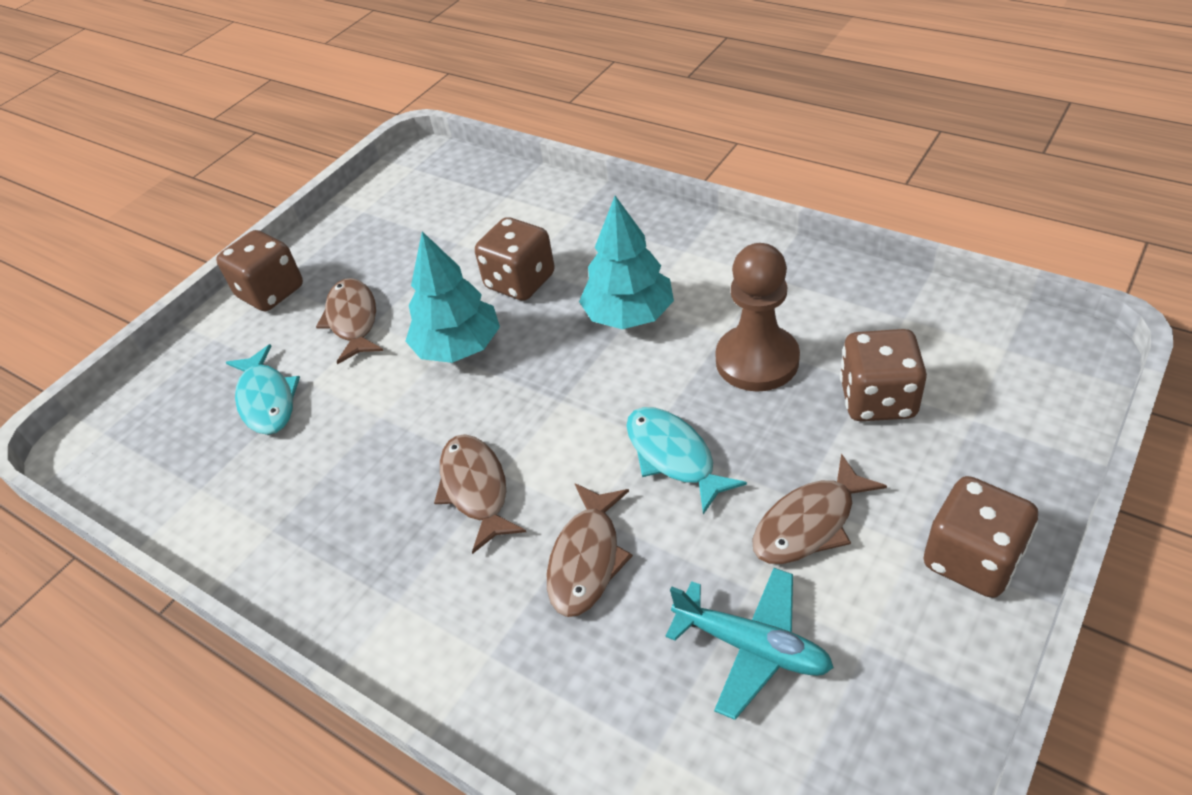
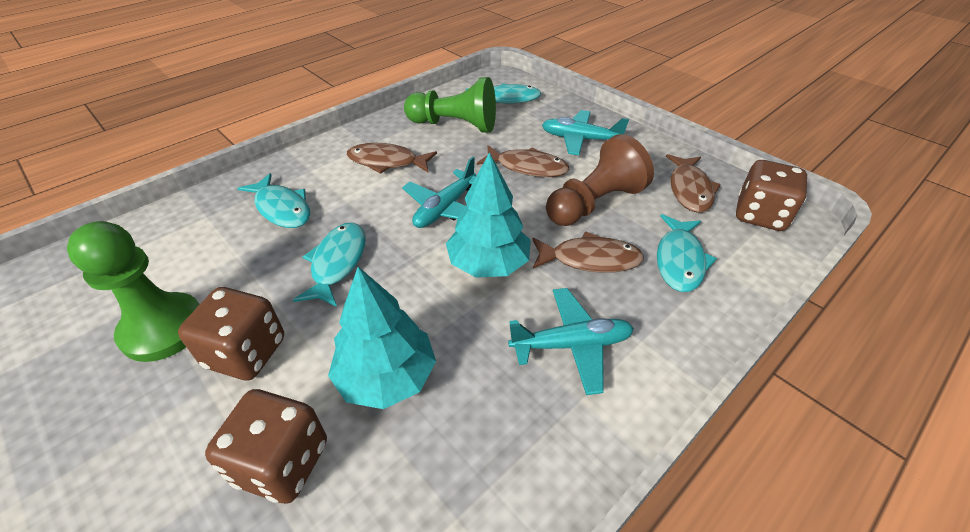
brown dice: [216,230,303,311] [475,217,555,301] [840,329,927,421] [924,476,1038,598] = 4 -> [178,287,284,380] [205,389,327,503] [736,160,807,231] = 3
green pawn: none = 0 -> [67,221,200,362] [404,77,496,133] = 2
turquoise fish: [226,344,300,435] [626,407,747,514] = 2 -> [237,173,310,228] [293,222,366,307] [466,83,541,104] [657,214,717,292] = 4
turquoise plane: [666,568,834,720] = 1 -> [402,157,476,228] [508,288,634,395] [542,110,629,155] = 3

